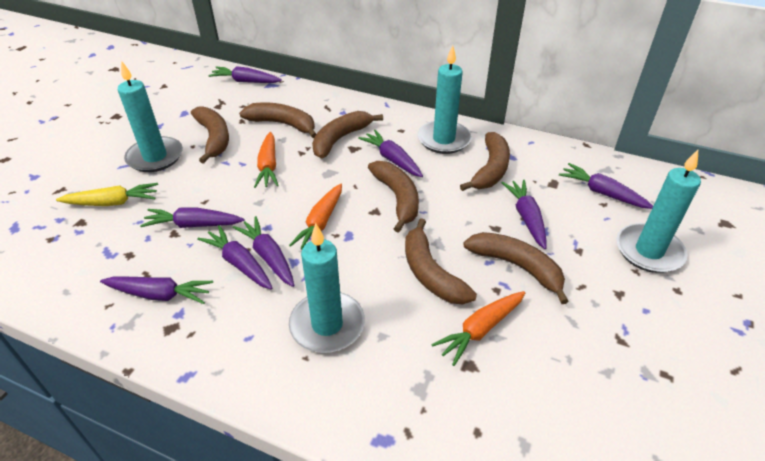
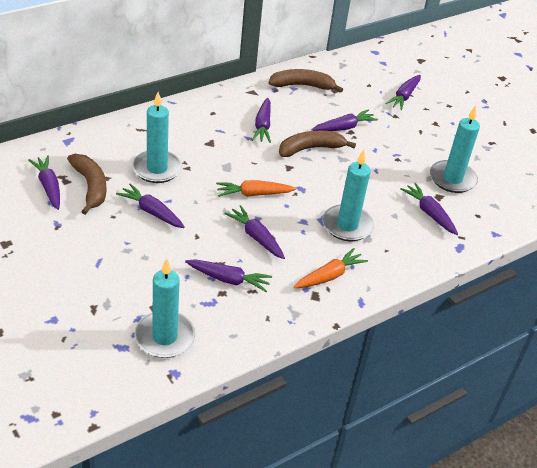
brown banana: [191,107,229,164] [239,103,316,138] [312,111,383,159] [368,161,419,233] [405,218,477,304] [460,132,510,191] [463,232,569,304] = 7 -> [67,154,107,215] [269,69,343,93] [279,131,356,157] = 3
orange carrot: [254,132,279,188] [289,184,342,249] [431,291,525,366] = 3 -> [216,180,296,197] [294,248,368,288] = 2
yellow carrot: [56,183,158,206] = 1 -> none = 0

